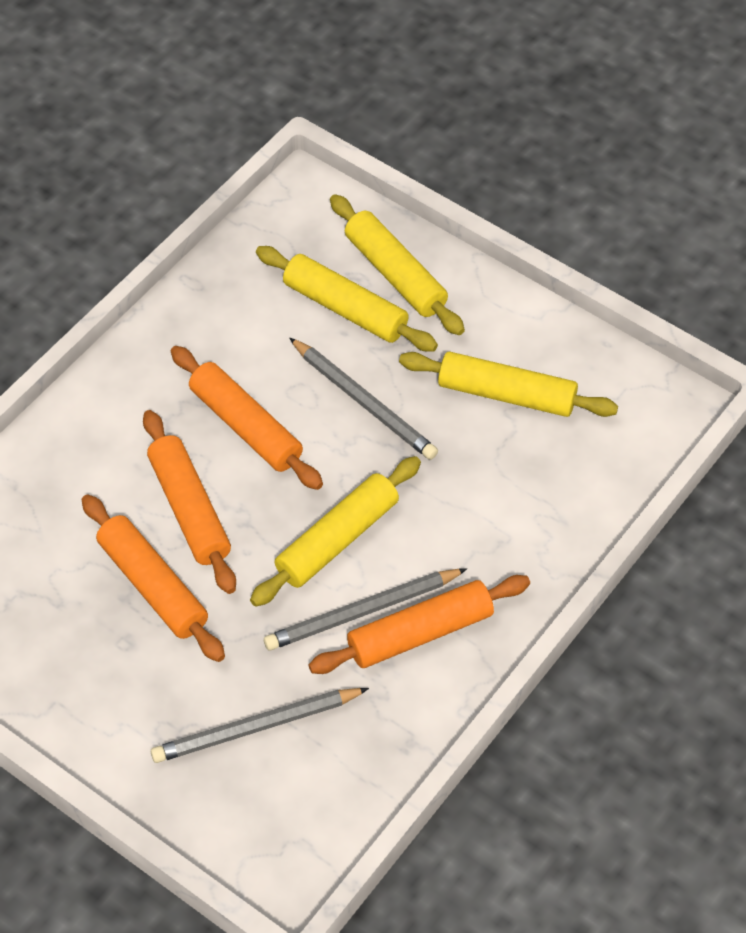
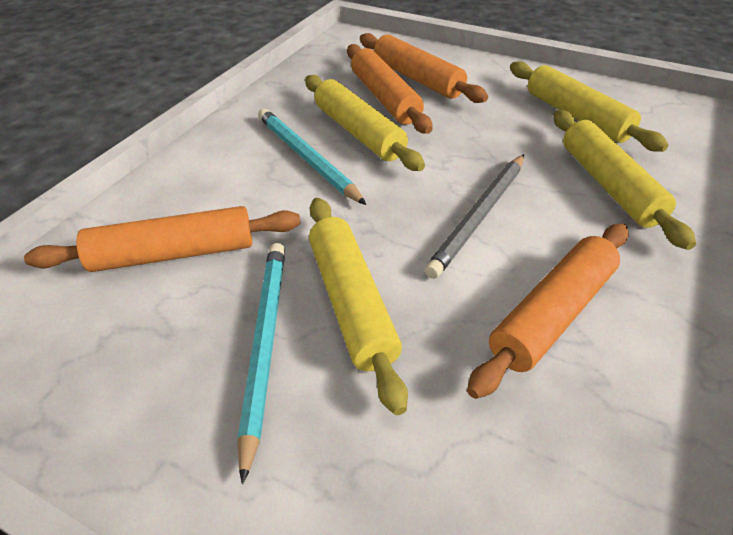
grey pencil: [151,688,369,763] [264,568,467,651] [289,337,438,460] = 3 -> [424,154,524,279] = 1
turquoise pencil: none = 0 -> [238,243,285,485] [258,109,366,205] = 2

